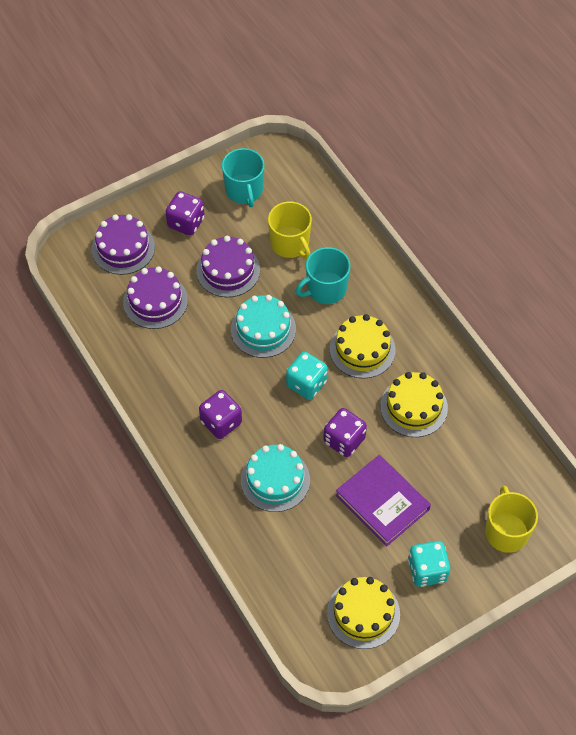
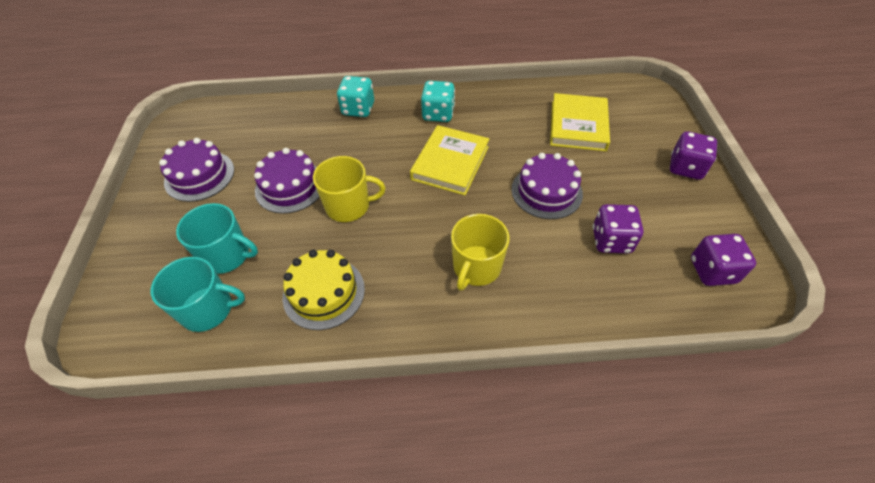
purple book: [336,455,431,546] = 1 -> none = 0
turquoise cake: [231,295,296,358] [241,444,310,512] = 2 -> none = 0
yellow book: none = 0 -> [410,125,489,195] [550,93,610,151] = 2
yellow cake: [327,577,400,649] [330,314,396,379] [380,372,448,437] = 3 -> [283,250,365,330] = 1

